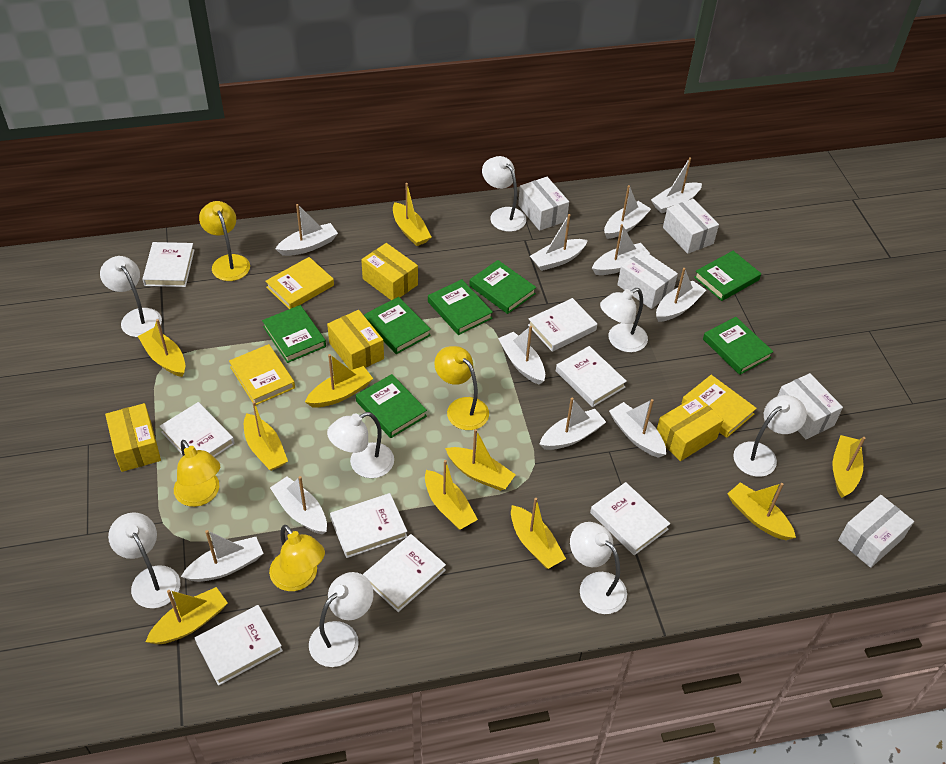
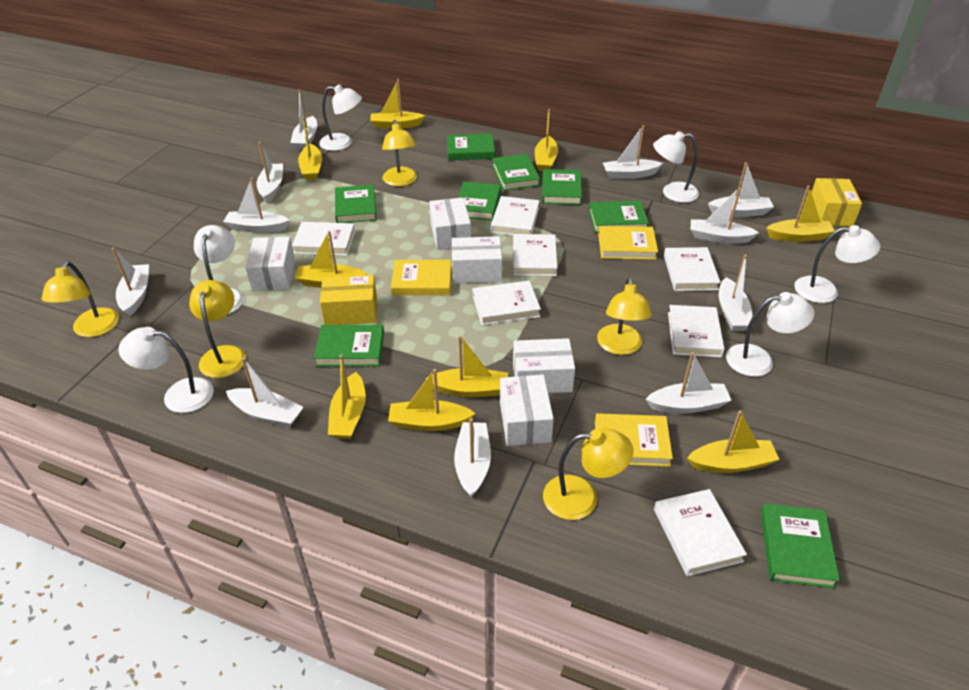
green book: [262,305,326,363] [356,374,427,438] [364,297,431,354] [428,279,493,335] [469,260,536,314] [694,251,761,301] [703,317,774,375] = 7 -> [314,325,384,366] [335,185,377,223] [447,133,495,160] [458,182,501,220] [492,154,540,191] [542,169,582,205] [589,201,649,233] [760,503,840,588] = 8
white book: [142,242,194,287] [160,402,235,457] [195,605,283,686] [330,493,407,558] [363,534,446,612] [528,298,597,352] [556,346,627,407] [590,482,670,555] = 8 -> [292,222,355,256] [472,281,541,325] [491,196,540,235] [513,234,558,276] [654,489,747,576] [664,247,721,291] [668,305,725,358] = 7
white lamp: [100,256,162,337] [108,512,180,608] [309,572,373,667] [327,412,394,478] [482,156,526,232] [570,522,627,614] [600,288,648,352] [733,395,807,477] = 8 -> [119,327,214,413] [194,225,244,314] [319,85,362,151] [653,131,699,203] [726,292,814,377] [795,225,880,303] = 6
yellow boat: [138,319,185,377] [146,587,228,644] [244,401,288,471] [305,354,373,407] [393,183,431,246] [425,460,478,530] [445,429,516,491] [511,498,566,569] [727,482,796,540] [833,435,865,498] = 10 -> [295,231,367,288] [298,117,322,181] [328,354,366,439] [370,79,425,129] [388,369,476,431] [425,336,508,397] [535,109,558,171] [687,410,780,473] [766,186,835,242] = 9
yellow box: [105,403,161,472] [327,310,384,370] [361,243,418,300] [657,396,723,461] = 4 -> [320,275,377,325] [811,178,862,226] = 2
yellow lamp: [174,440,220,507] [199,201,250,281] [269,525,325,591] [434,346,489,430] = 4 -> [41,261,119,337] [189,280,246,378] [382,120,417,186] [543,428,633,520] [597,277,652,355] = 5

